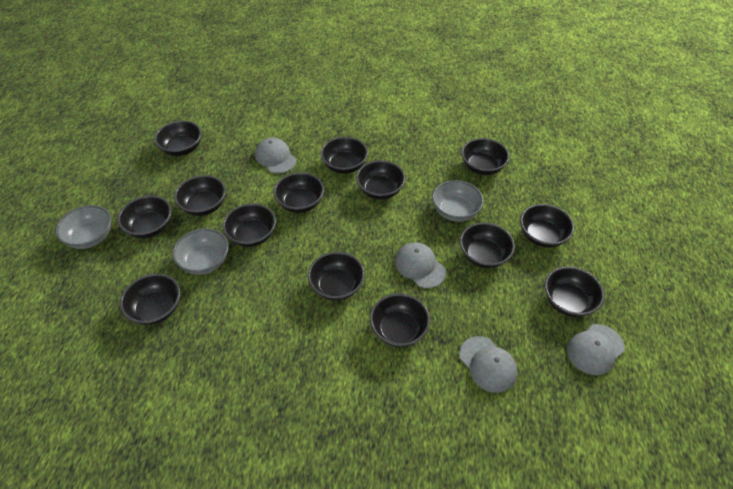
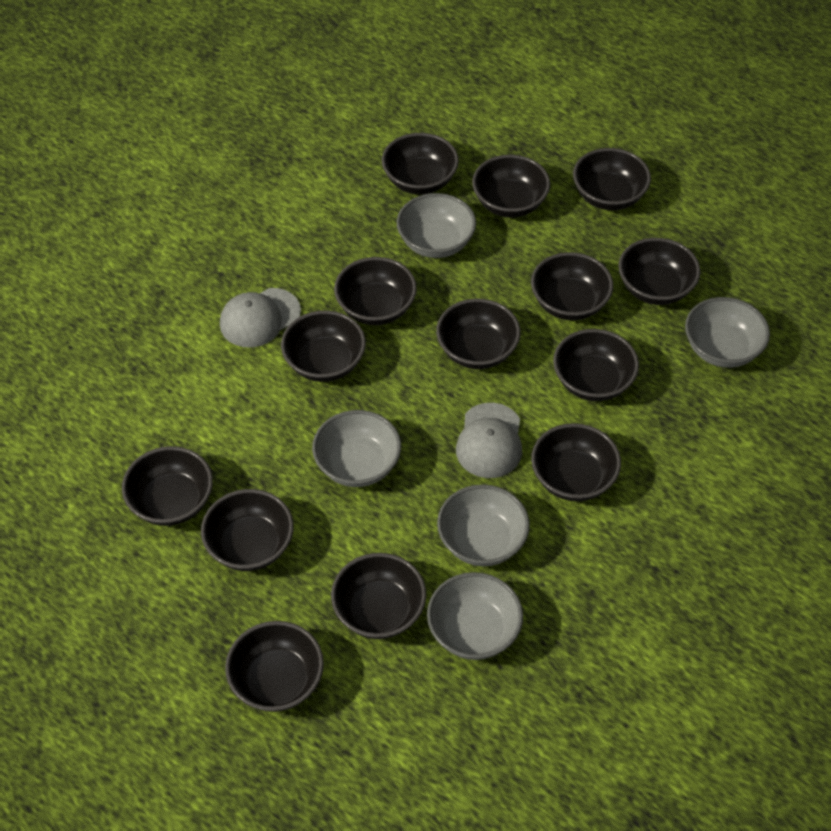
grey bowl: [55,205,111,249] [173,228,229,275] [432,180,484,222] = 3 -> [312,410,401,487] [397,193,476,258] [427,572,523,660] [437,484,530,566] [685,297,770,368] = 5
grey cap: [255,138,296,174] [395,243,446,288] [459,336,517,393] [567,324,625,375] = 4 -> [220,288,301,348] [456,403,522,478] = 2

